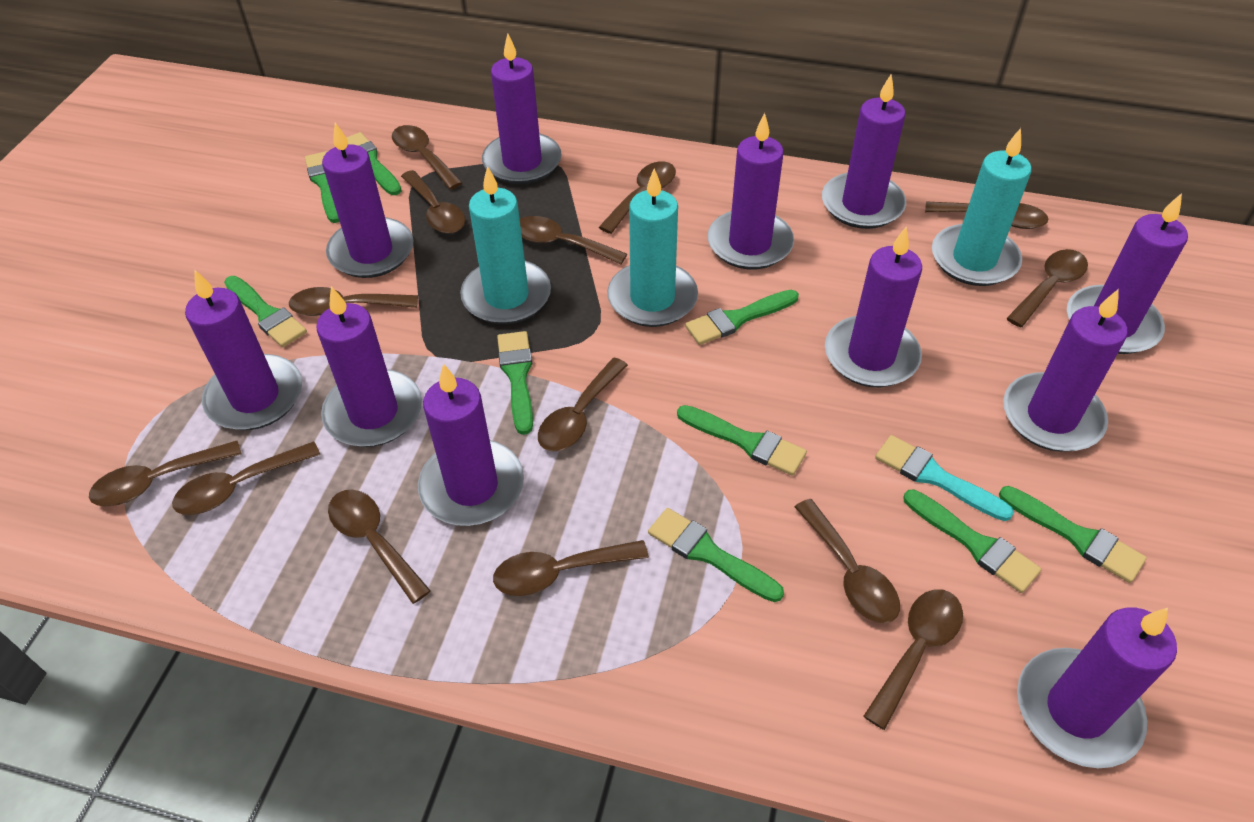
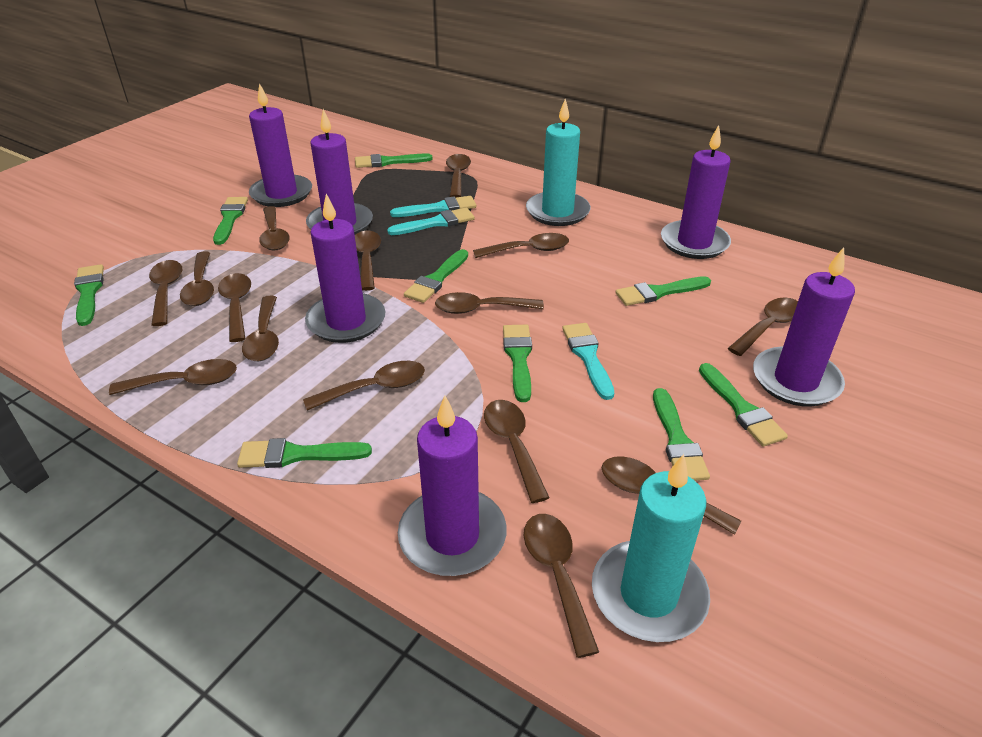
brown spoon: [89,441,242,506] [172,441,321,515] [289,287,418,316] [328,490,431,604] [392,125,462,190] [401,170,465,234] [493,540,649,596] [520,216,627,264] [538,358,628,452] [599,161,676,234] [795,499,900,624] [863,589,963,730] [925,201,1048,229] [1006,249,1088,327] = 14 -> [109,359,237,395] [149,260,182,326] [180,251,214,306] [218,273,251,342] [242,295,279,361] [259,206,290,250] [303,361,425,411] [355,231,381,291] [435,292,544,314] [446,154,471,198] [473,233,569,258] [484,400,549,503] [524,514,599,658] [601,456,741,535] [728,297,798,356] = 15
purple candle: [185,270,302,430] [316,286,422,447] [322,122,414,278] [418,364,524,526] [482,34,562,184] [707,113,794,269] [822,75,906,229] [825,226,922,387] [1003,289,1128,452] [1017,607,1177,768] [1067,193,1188,354] = 11 -> [249,83,312,207] [305,194,386,343] [306,109,373,235] [398,396,507,576] [661,125,731,259] [753,247,855,406] = 6
turquoise brush: [875,435,1014,521] = 1 -> [387,208,475,235] [390,196,476,217] [562,323,614,400] = 3
turquoise candle: [460,166,551,324] [607,168,698,327] [932,128,1032,286] = 3 -> [526,99,591,226] [592,454,710,642] = 2

